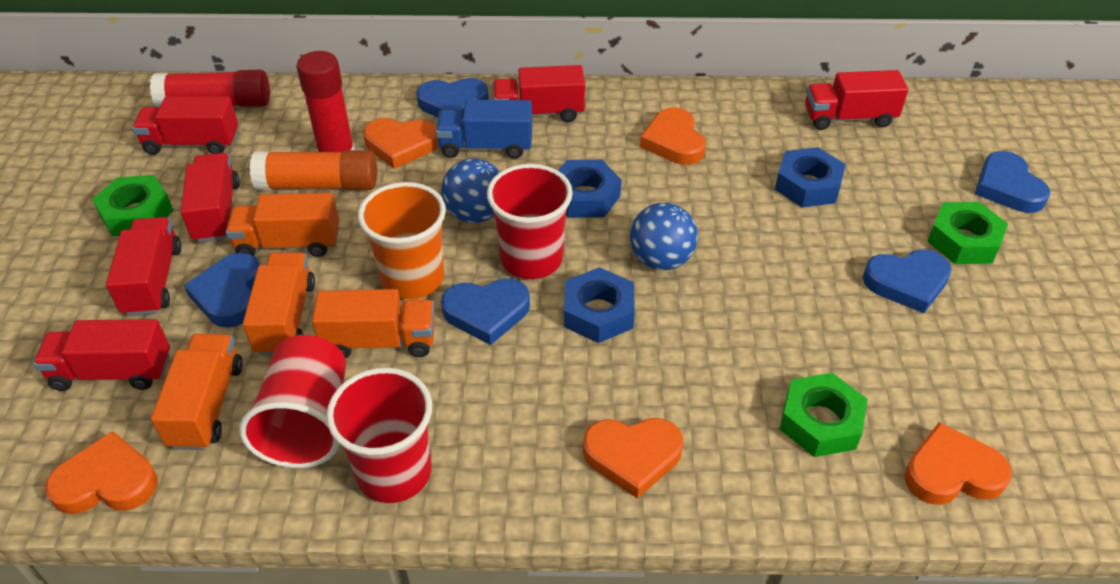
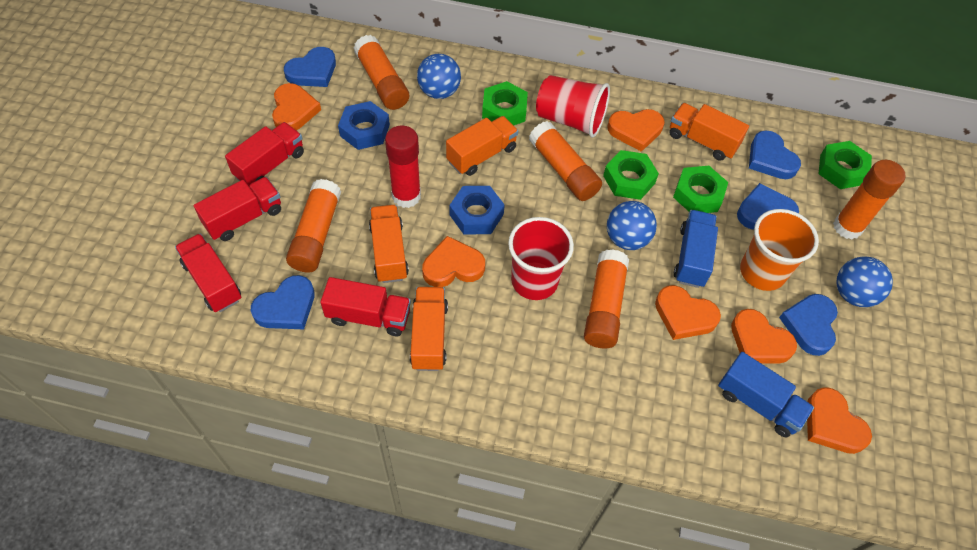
blue ball: [442,158,500,223] [630,203,698,270] = 2 -> [417,54,461,99] [607,201,657,250] [836,256,893,307] = 3
blue nut: [558,160,621,218] [564,267,635,343] [775,147,846,208] = 3 -> [338,101,390,150] [449,186,505,235] = 2
blue truck: [436,100,532,159] = 1 -> [674,210,718,288] [718,352,814,437] = 2
green nut: [92,175,174,236] [780,373,868,457] [927,202,1008,264] = 3 -> [482,81,528,125] [603,150,659,200] [673,166,728,213] [819,141,872,189] = 4
orange glue stick: [250,150,377,190] = 1 -> [286,179,341,272] [354,35,409,110] [529,121,602,201] [584,249,629,349] [833,160,906,239] = 5
orange heart: [45,431,158,514] [363,118,439,169] [583,418,683,499] [640,107,706,165] [904,422,1012,505] = 5 -> [272,83,321,130] [422,236,485,287] [608,109,664,152] [655,285,721,340] [731,309,797,363] [807,387,872,454] = 6
red cup: [239,335,346,468] [326,368,432,503] [487,164,573,279] = 3 -> [508,217,574,300] [536,75,610,138] = 2
red glue stick: [150,70,270,107] [296,51,355,152] = 2 -> [385,126,421,208] = 1
red truck: [33,319,170,391] [106,217,182,316] [132,96,238,155] [180,153,240,243] [493,65,585,122] [805,70,908,130] = 6 -> [175,234,241,312] [194,177,281,241] [225,122,304,186] [320,277,411,337] = 4

